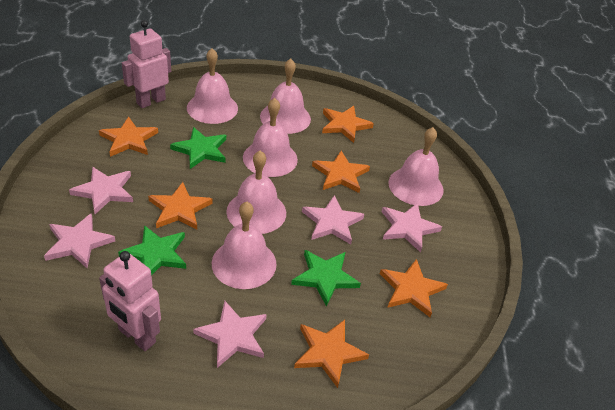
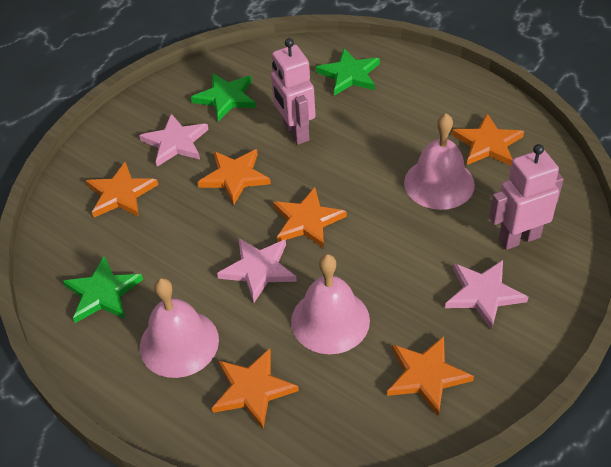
pink bell: [187,48,238,124] [211,201,277,289] [226,151,286,234] [243,98,298,177] [260,59,311,134] [388,127,443,206] = 6 -> [140,278,219,378] [291,254,370,354] [404,113,475,210] = 3
pink star: [44,213,115,268] [69,167,133,214] [193,301,267,368] [302,195,364,244] [381,203,442,253] = 5 -> [139,114,209,167] [217,238,297,303] [445,260,528,330] = 3

